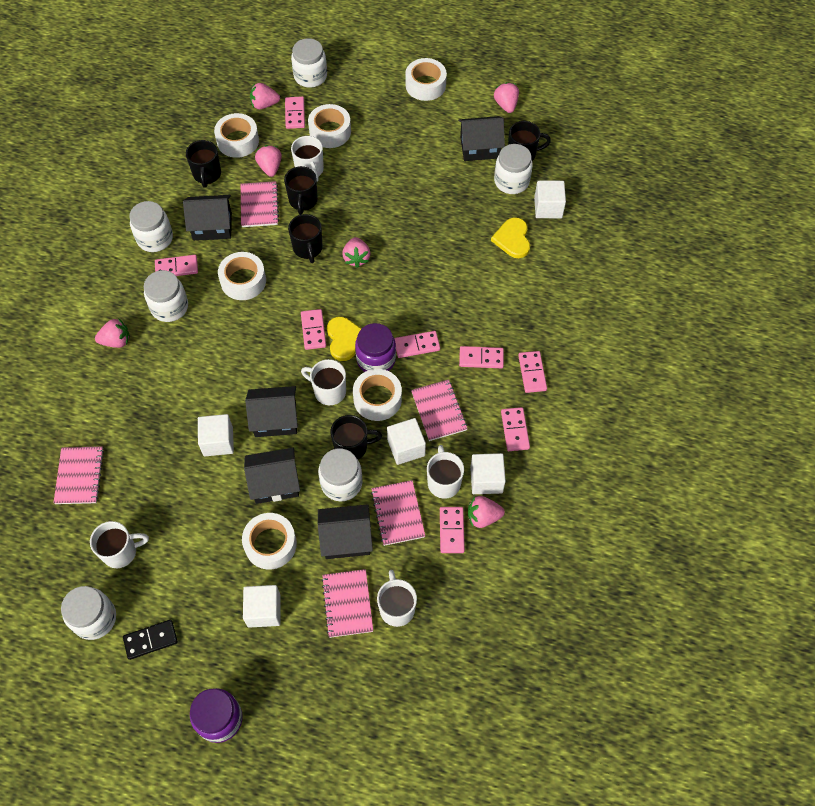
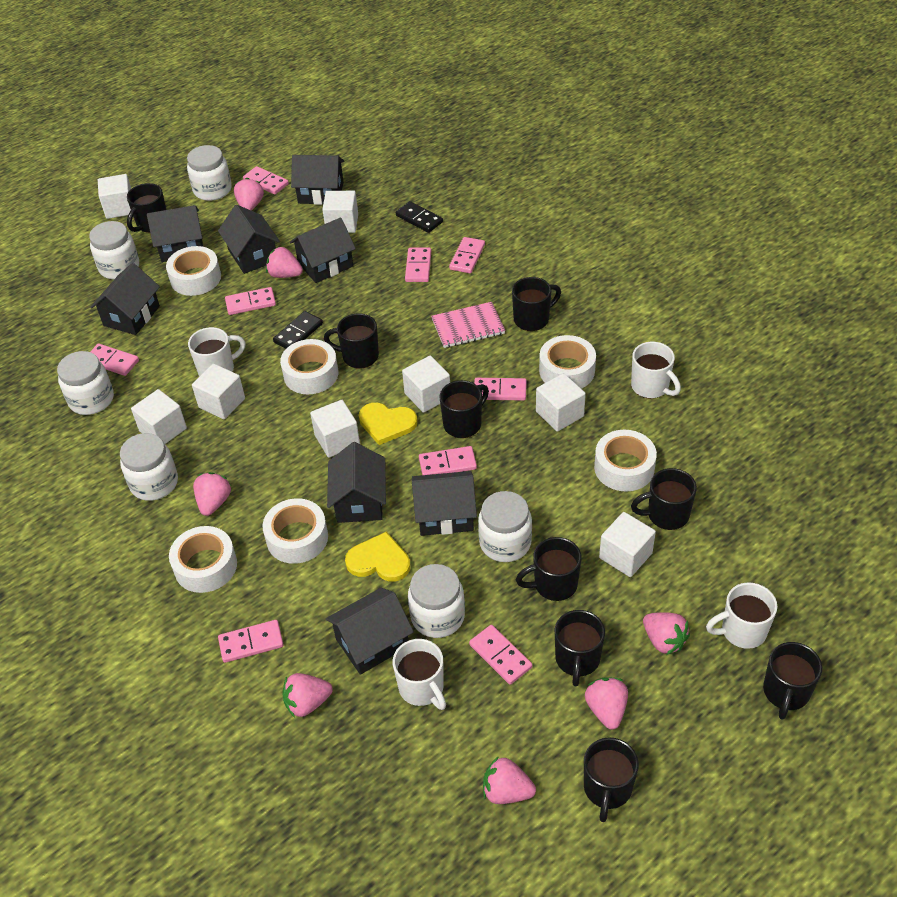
black domino: [123,620,178,660] = 1 -> [273,311,323,349] [396,201,443,233] = 2
black house: [183,195,232,241] [244,448,300,504] [245,386,298,437] [318,504,373,559] [458,116,505,161] = 5 -> [90,263,160,335] [147,205,203,262] [218,205,280,274] [290,217,356,283] [291,155,344,205] [326,588,414,675] [327,442,386,523] [412,471,477,536] = 8
black mug: [186,140,221,188] [284,166,318,215] [288,214,322,263] [330,415,382,459] [508,121,551,161] = 5 -> [127,183,166,233] [324,313,379,369] [440,380,489,438] [512,277,561,331] [516,537,582,601] [555,610,605,687] [584,737,639,822] [631,468,697,530] [763,642,822,720] = 9
pink domino: [155,255,198,276] [285,96,305,129] [301,309,326,350] [394,331,440,358] [440,507,465,553] [459,346,504,368] [501,407,530,451] [518,351,547,393] = 8 -> [90,343,139,376] [218,620,284,663] [225,287,276,315] [243,166,289,195] [405,248,431,282] [419,446,477,475] [449,237,485,273] [469,625,532,685] [474,378,527,401] = 9
pink notebook: [53,447,104,504] [241,181,279,227] [321,569,373,638] [371,480,425,546] [411,379,468,441] = 5 -> [431,302,505,348] = 1
pink strawberry: [95,318,130,348] [250,83,280,109] [255,145,282,177] [342,237,370,268] [468,496,505,528] [494,82,519,113] = 6 -> [193,472,231,516] [234,178,264,211] [266,246,303,278] [282,673,333,718] [483,756,536,804] [585,678,628,730] [643,612,690,655] = 7
purple jar: [190,688,242,743] [355,323,396,372] = 2 -> none = 0
white cube: [198,414,234,456] [243,585,281,628] [387,418,426,465] [470,453,506,494] [534,181,566,218] = 5 -> [98,174,131,219] [131,389,187,444] [192,363,245,419] [310,400,360,458] [322,191,358,233] [402,356,450,413] [536,373,586,432] [599,512,656,577] = 8
white mug: [90,521,149,568] [291,136,324,182] [301,359,346,405] [377,570,417,627] [427,445,464,499] = 5 -> [188,327,246,376] [393,639,446,710] [631,342,681,399] [706,582,777,649] = 4

